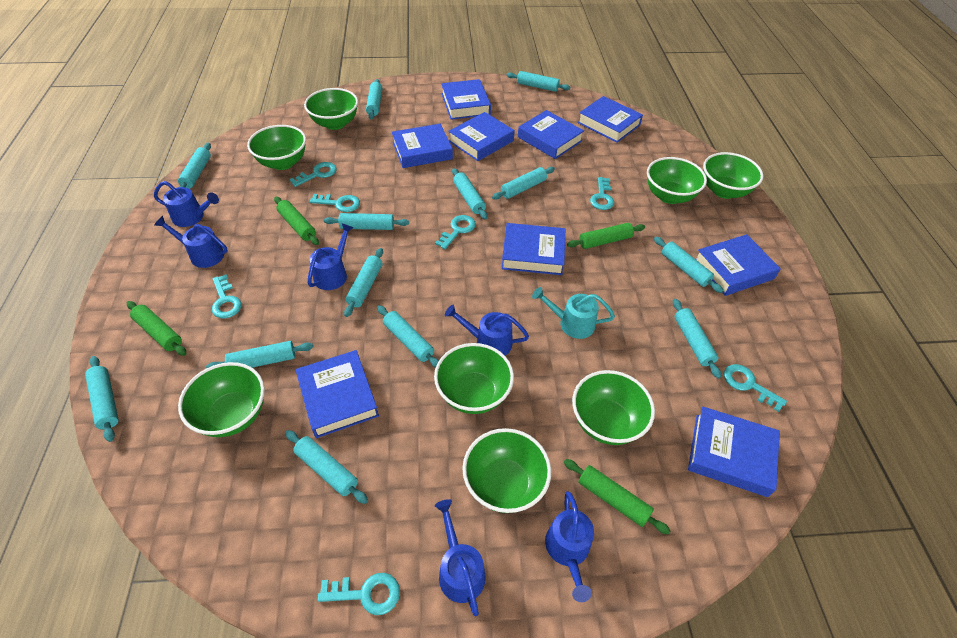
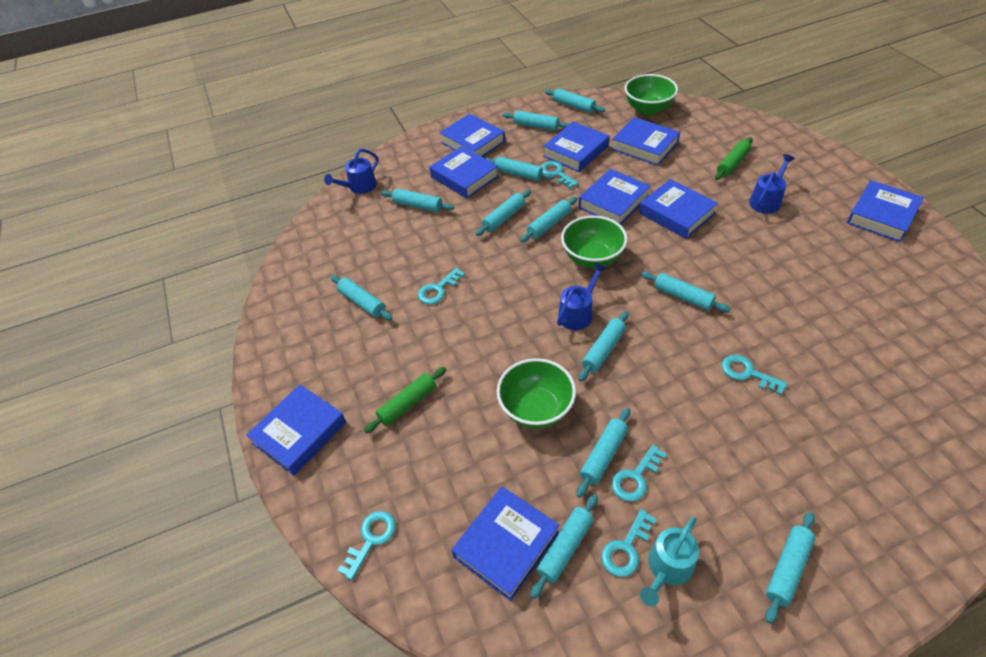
blue watering can: [154,181,219,227] [154,216,228,268] [308,223,354,290] [435,499,485,616] [445,305,529,356] [545,491,594,602] = 6 -> [324,149,379,194] [557,262,606,330] [749,154,795,214] = 3
green bowl: [178,362,265,437] [247,125,306,170] [304,88,358,130] [434,343,514,414] [462,428,551,513] [572,370,655,445] [647,157,707,204] [703,152,763,199] = 8 -> [497,358,576,429] [561,216,627,268] [625,74,678,115] = 3
green rolling pin: [127,301,187,356] [274,197,319,245] [564,459,671,534] [567,223,645,249] = 4 -> [364,367,446,433] [715,137,753,180] = 2
turquoise key: [212,274,242,318] [290,162,337,187] [310,194,360,212] [318,573,400,615] [435,215,476,249] [590,177,614,210] [724,364,787,412] = 7 -> [337,511,396,580] [418,268,465,304] [541,161,579,189] [601,509,656,577] [611,445,667,502] [722,355,788,395] = 6
turquoise rolling pin: [85,356,119,442] [178,143,211,189] [206,341,313,368] [285,430,368,504] [324,213,409,230] [344,248,383,317] [366,79,382,120] [377,305,439,368] [452,168,488,220] [492,167,555,200] [507,71,570,92] [654,237,723,293] [673,299,721,379] = 13 -> [331,275,392,320] [381,189,454,212] [475,190,531,236] [485,157,555,181] [502,110,569,131] [520,197,577,242] [530,494,598,599] [545,89,605,113] [577,408,630,498] [578,311,628,381] [641,272,730,312] [765,512,816,624] = 12

